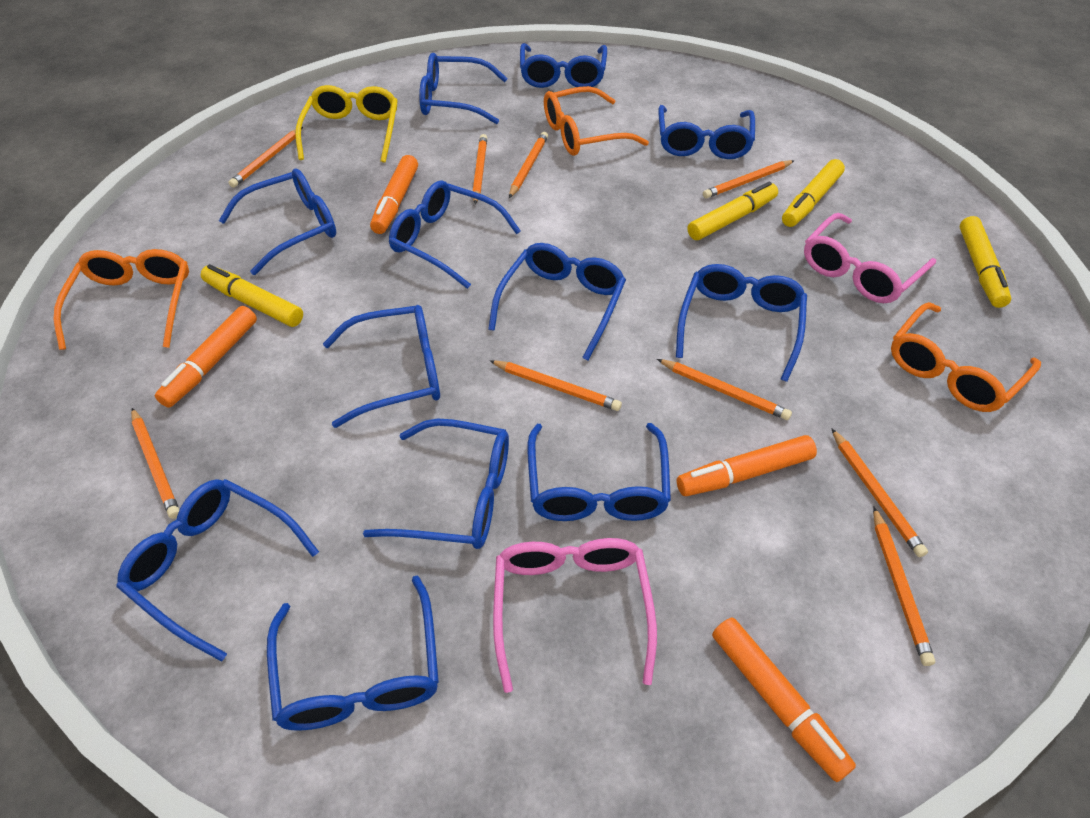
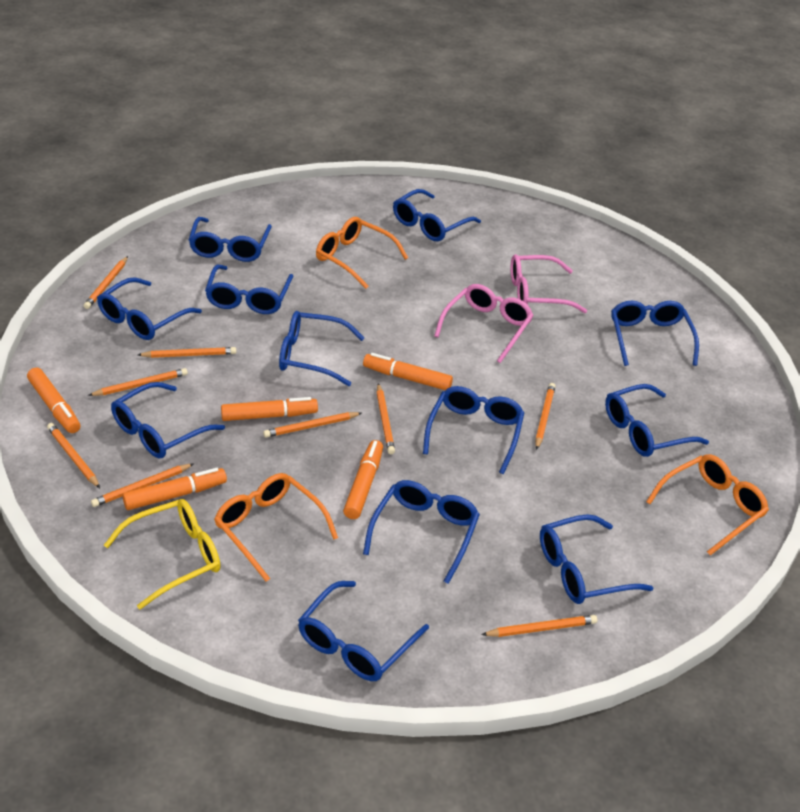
orange marker: [155,306,257,408] [370,155,418,234] [677,435,817,496] [712,617,856,782] = 4 -> [27,368,80,433] [122,468,227,510] [221,397,318,421] [343,440,383,519] [363,353,453,390] = 5
yellow marker: [201,264,303,327] [688,182,778,240] [782,159,845,227] [960,216,1011,308] = 4 -> none = 0

